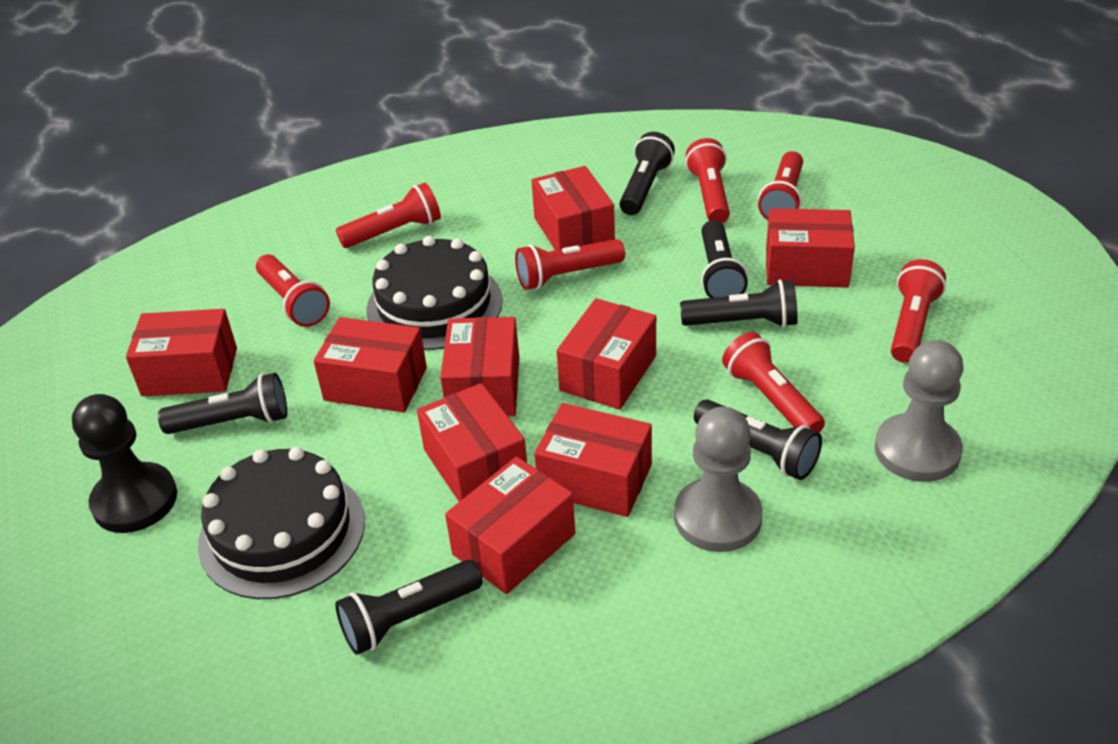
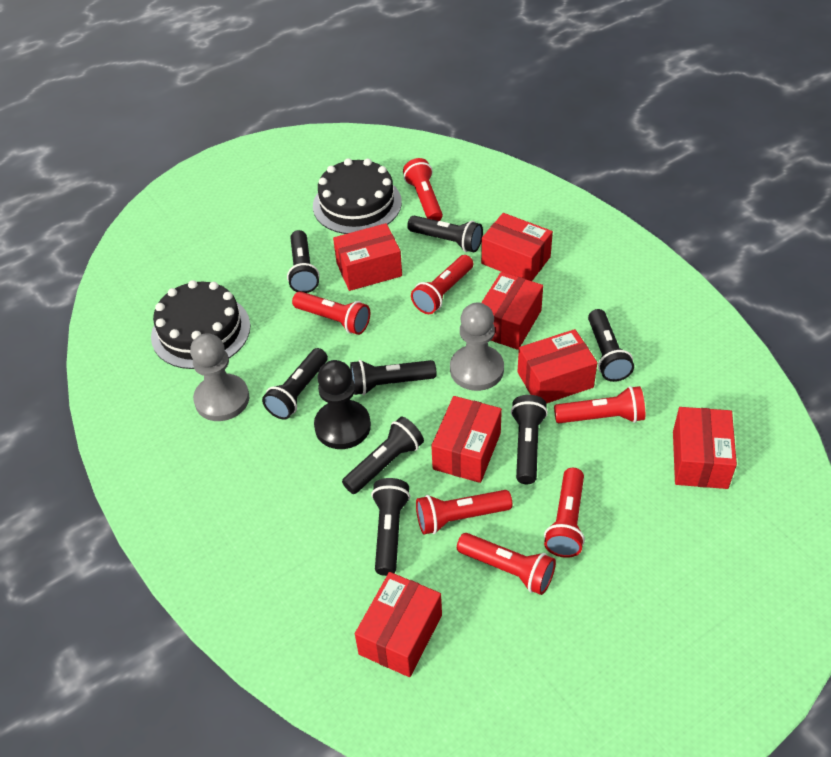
black flashlight: [158,373,287,434] [335,560,483,655] [620,132,675,215] [680,279,798,328] [694,399,822,480] [701,220,748,298] = 6 -> [262,348,328,420] [287,230,320,293] [342,417,424,494] [350,360,437,395] [371,478,410,576] [407,216,483,252] [511,395,548,484] [588,309,634,382] = 8
red box: [126,309,237,396] [314,317,427,412] [417,383,527,502] [440,317,519,416] [445,457,575,594] [531,166,615,251] [534,403,652,517] [557,298,656,410] [766,208,855,288] = 9 -> [333,223,402,291] [355,572,442,677] [431,396,502,483] [481,213,553,281] [481,272,543,350] [517,329,597,404] [673,407,737,489] = 7

